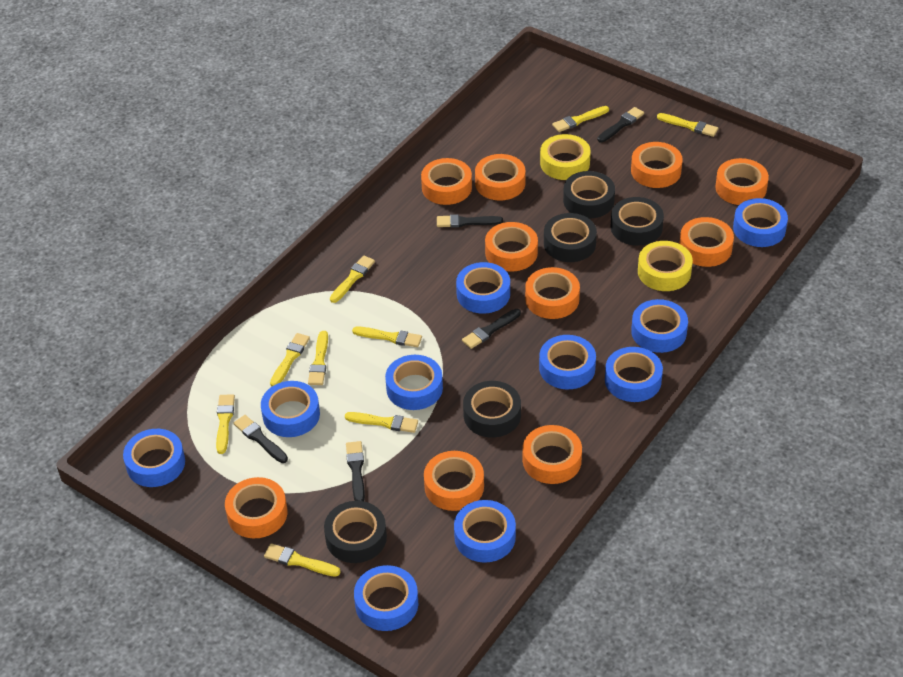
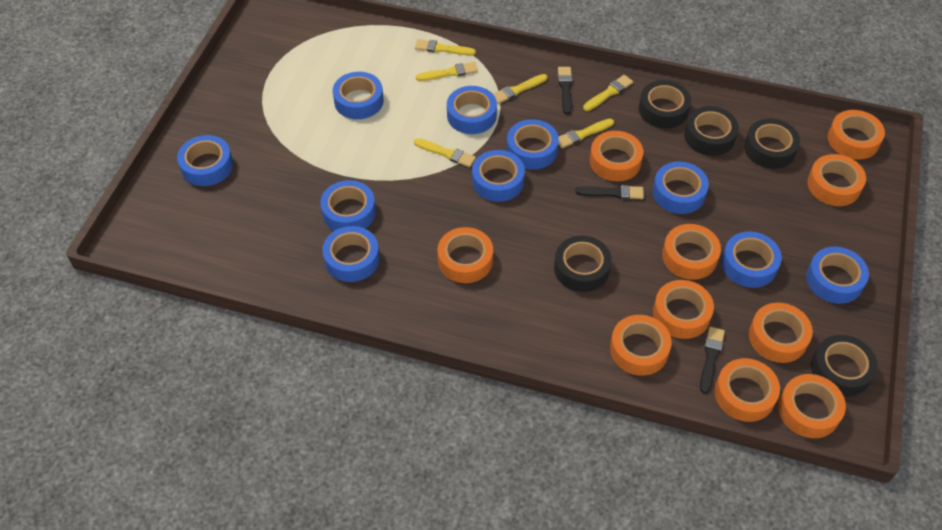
black brush: [234,415,288,463] [346,441,365,501] [437,214,503,228] [462,309,521,349] [597,107,644,142] = 5 -> [558,67,573,114] [575,185,644,199] [700,327,725,394] = 3
yellow brush: [216,394,235,454] [264,543,341,577] [270,333,310,387] [308,331,328,385] [330,255,375,303] [345,412,418,433] [352,327,422,347] [552,106,609,132] [657,113,718,137] = 9 -> [414,138,476,167] [415,39,476,56] [416,62,478,81] [493,74,547,104] [558,119,614,148] [583,75,633,111] = 6
yellow tape: [540,134,591,180] [638,241,693,291] = 2 -> none = 0

